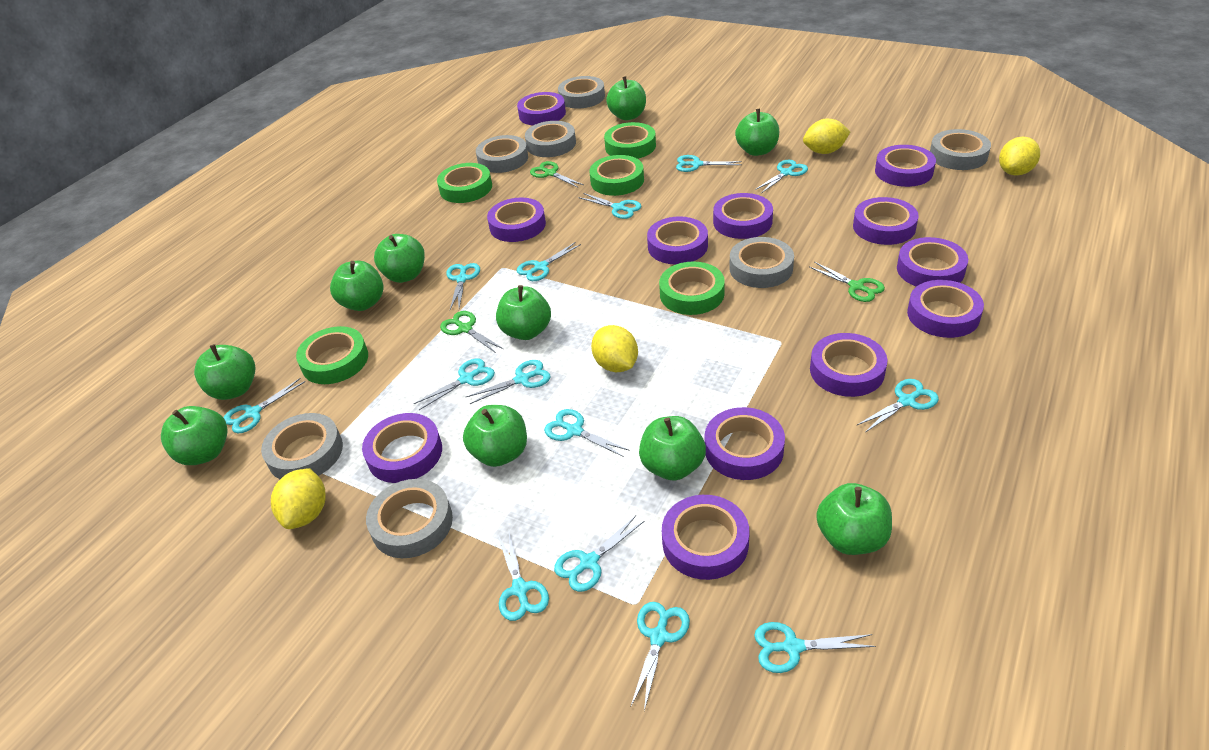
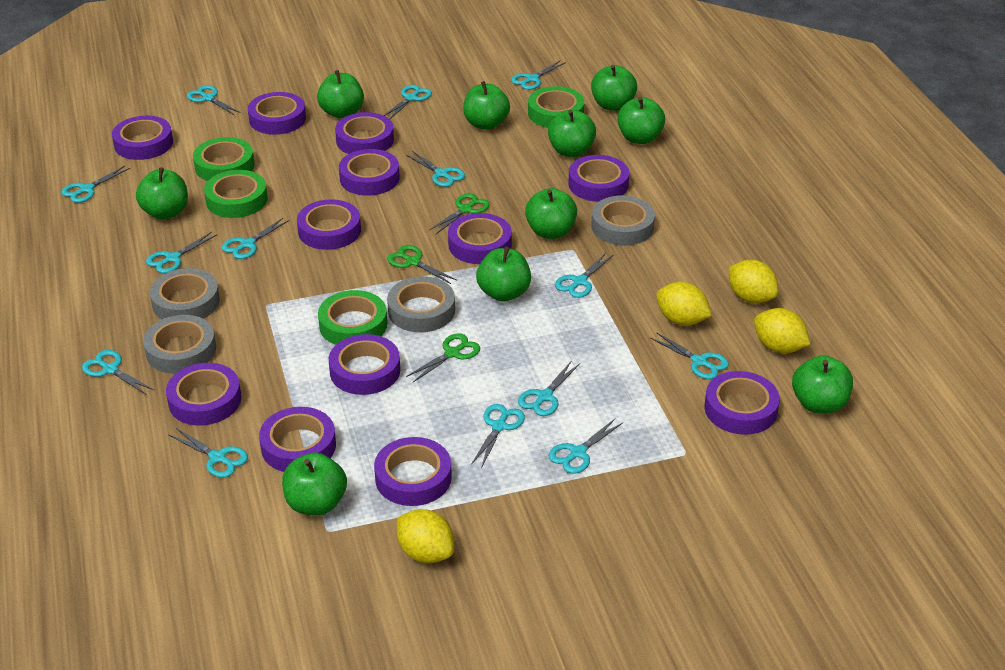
green tape: [296,326,368,384] [437,163,492,203] [589,155,644,196] [604,122,656,159] [659,262,725,315] = 5 -> [193,137,255,181] [204,170,268,218] [318,290,387,345] [528,86,584,128] = 4
grey tape: [261,413,343,479] [366,479,453,558] [476,135,528,173] [525,121,576,157] [558,76,605,109] [729,237,794,288] [930,129,991,170] = 7 -> [143,315,216,374] [150,268,220,319] [387,276,455,332] [591,196,655,245] = 4

